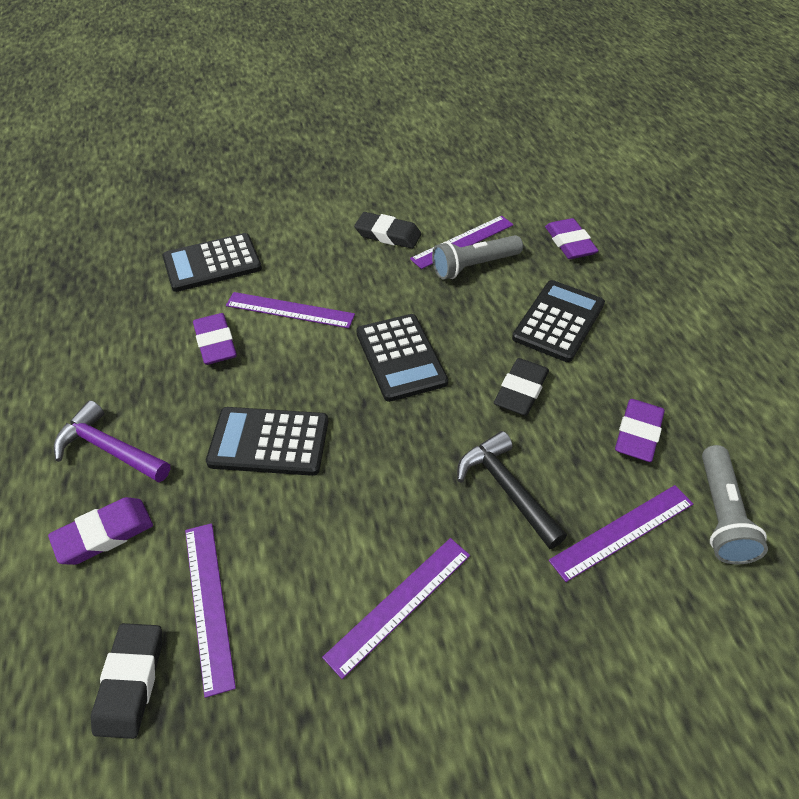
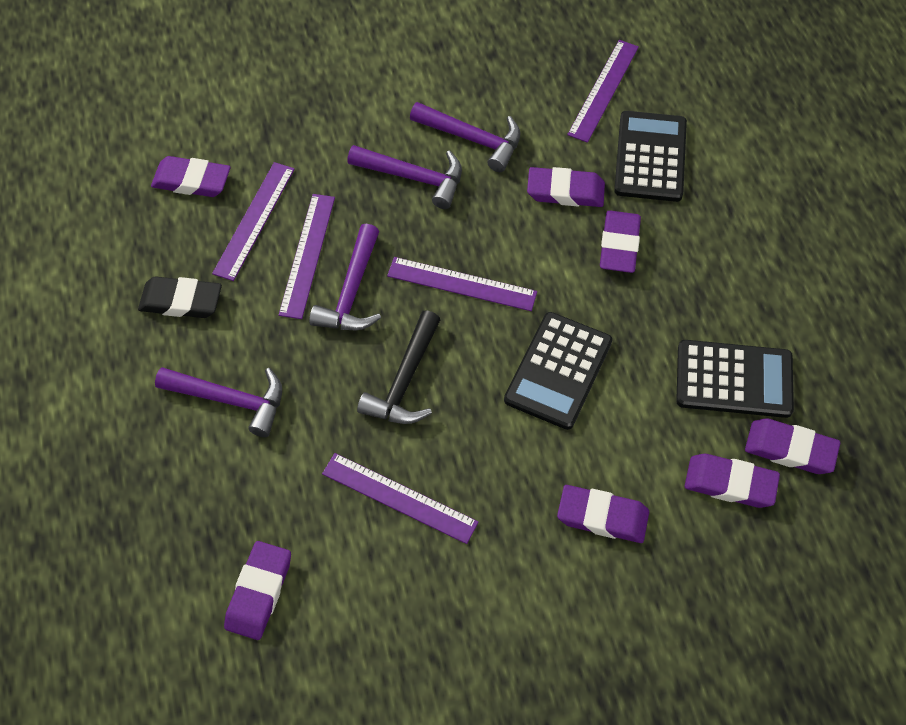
black calculator: [162,233,262,292] [206,407,328,476] [356,314,448,402] [512,280,605,362] = 4 -> [504,312,612,430] [614,111,687,202] [676,340,794,418] = 3
black eraser: [91,623,162,739] [354,212,421,249] [494,358,549,416] = 3 -> [138,276,222,318] = 1
grey flashlight: [432,235,523,280] [702,445,768,564] = 2 -> none = 0
purple eraser: [48,497,153,565] [193,313,237,365] [545,218,599,259] [615,399,665,462] = 4 -> [151,156,231,197] [224,541,291,640] [527,167,605,207] [557,485,649,543] [600,210,641,273] [685,454,780,508] [745,418,840,474] = 7
purple hammer: [53,400,170,483] = 1 -> [155,367,282,437] [309,224,381,330] [347,145,462,209] [410,102,520,172] = 4

